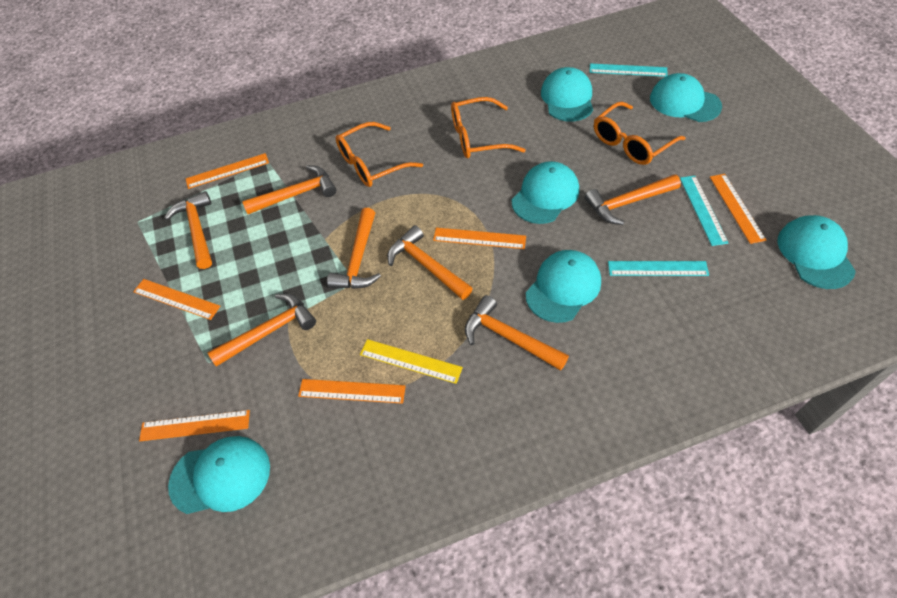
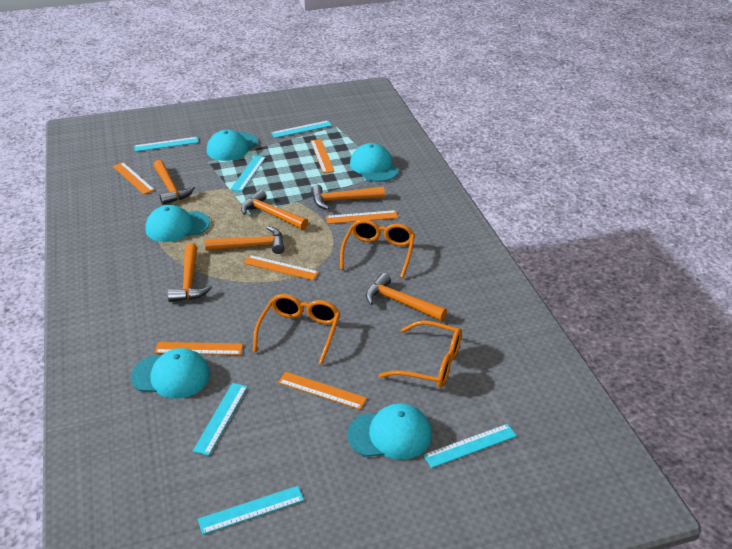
orange hammer: [164,191,212,269] [207,294,316,367] [242,165,336,214] [327,208,381,289] [387,225,473,300] [465,295,569,371] [585,174,681,225] = 7 -> [153,160,195,205] [168,243,212,302] [205,226,284,254] [241,190,308,230] [311,185,385,210] [366,273,447,321] = 6
turquoise cap: [168,436,270,514] [512,161,579,224] [526,250,601,323] [541,67,593,122] [650,73,722,122] [778,215,856,289] = 6 -> [131,348,210,399] [146,205,210,242] [207,130,258,161] [347,403,432,460] [350,143,399,182] = 5
turquoise ruler: [589,63,668,77] [608,261,709,276] [680,176,728,246] = 3 -> [134,137,199,152] [193,383,247,456] [198,486,304,535] [230,155,266,192] [271,121,332,138] [423,424,517,468] = 6
yellow ruler: [360,339,463,384] = 1 -> none = 0

